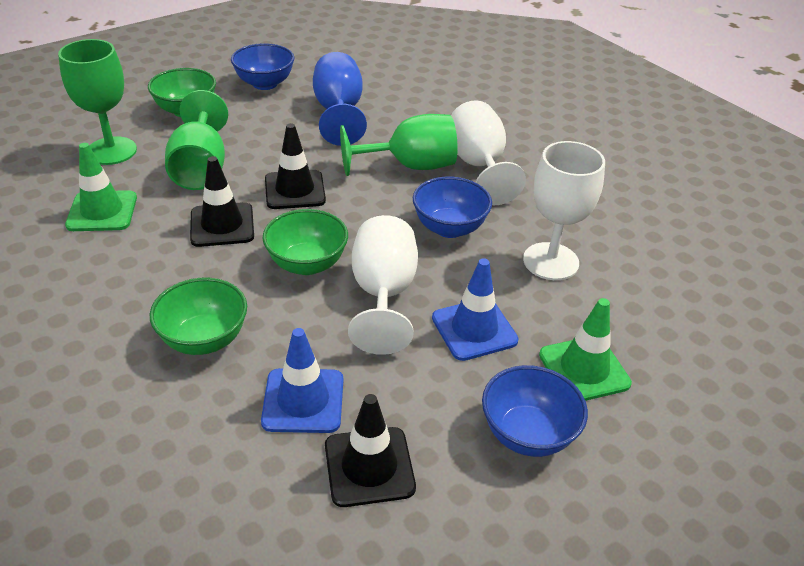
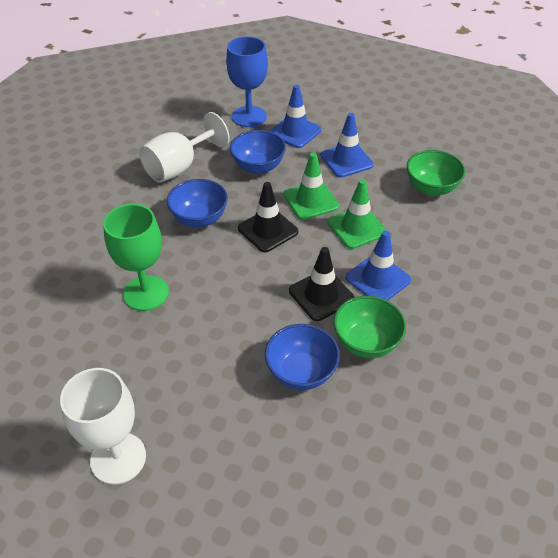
black traffic cone: [190,156,254,247] [265,123,326,209] [325,394,416,507] = 3 -> [238,182,298,252] [289,247,355,321] = 2
blue traffic cone: [261,328,343,433] [432,258,519,361] = 2 -> [270,85,321,148] [320,113,374,178] [346,231,411,301] = 3
green bowl: [148,68,216,117] [150,278,247,355] [262,209,348,275] = 3 -> [334,296,406,358] [407,150,465,196] = 2
green goblet: [58,39,137,165] [165,90,228,190] [340,114,458,176] = 3 -> [103,204,169,311] = 1
white goblet: [348,215,418,355] [451,100,526,205] [523,141,605,280] = 3 -> [60,368,146,485] [139,112,230,183] = 2

